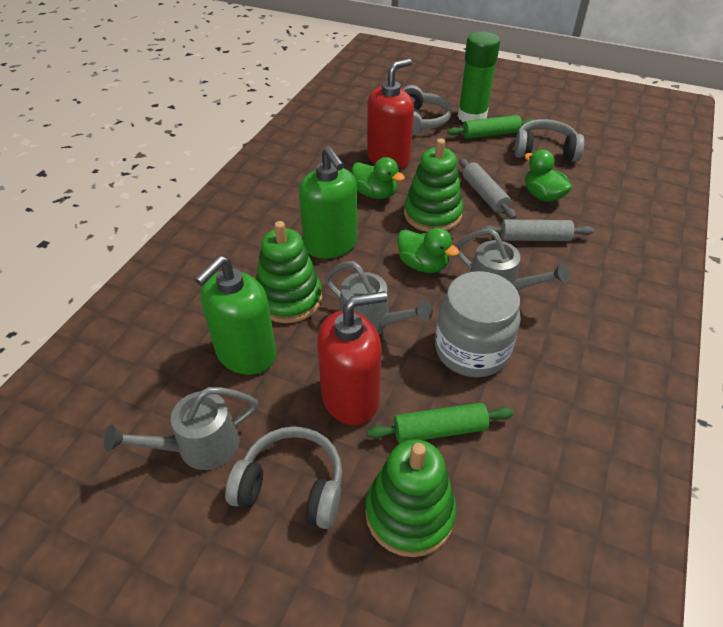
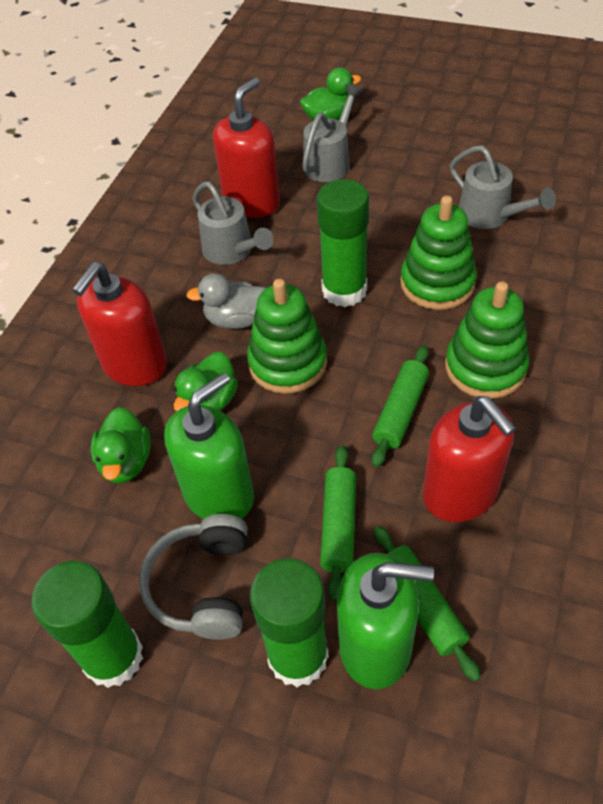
green glue stick: [458,32,500,122] = 1 -> [31,561,143,688] [250,558,329,687] [317,179,369,307] = 3
green rolling pin: [367,403,514,443] [447,115,534,139] = 2 -> [320,445,356,601] [372,346,429,467] [374,526,481,682] = 3
grey duck: none = 0 -> [186,273,266,329] = 1
grey headphones: [225,426,342,529] [402,85,452,136] [514,119,584,162] = 3 -> [139,514,247,640] = 1
grey jar: [435,271,521,377] = 1 -> none = 0
grey rolling pin: [459,158,516,219] [480,220,594,241] = 2 -> none = 0
red soap dispenser: [317,291,387,425] [367,59,414,169] = 2 -> [72,262,167,386] [213,77,280,218] [423,396,516,522] = 3

